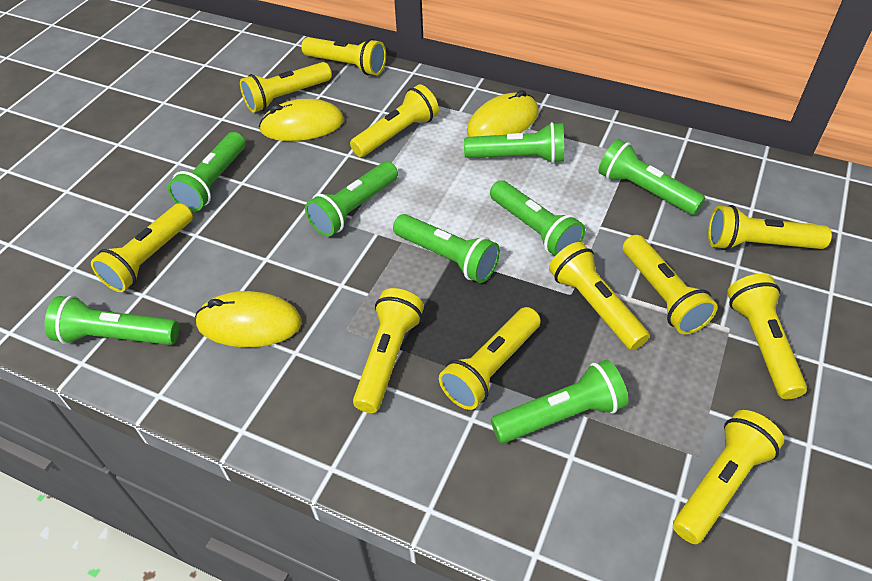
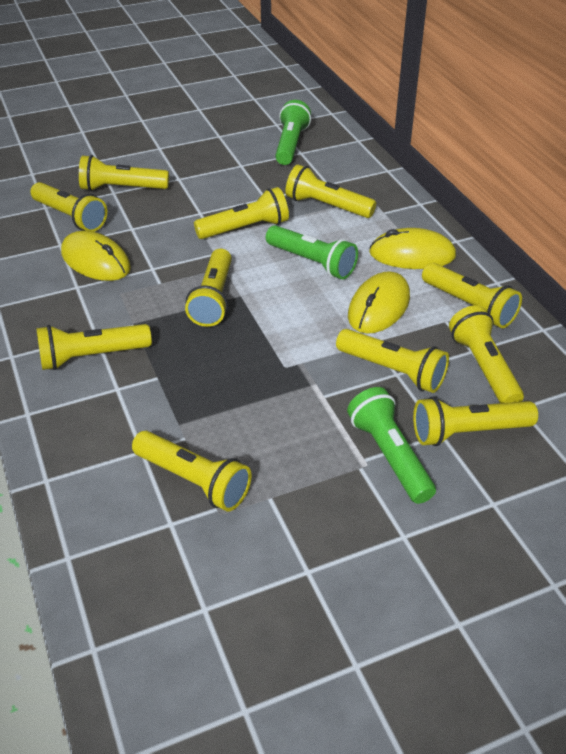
green flashlight: [45,295,179,345] [168,132,246,211] [305,161,398,237] [393,214,500,283] [464,122,564,164] [490,180,585,256] [491,360,628,443] [598,139,705,215] = 8 -> [266,225,358,279] [275,100,311,165] [347,387,436,504] = 3

